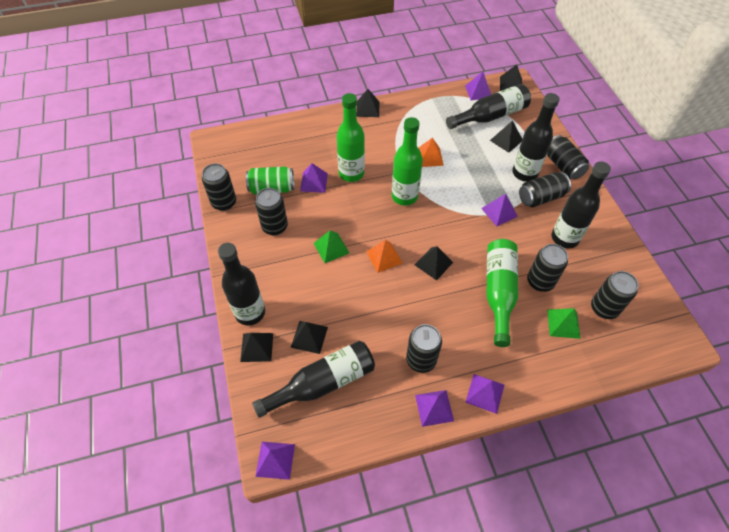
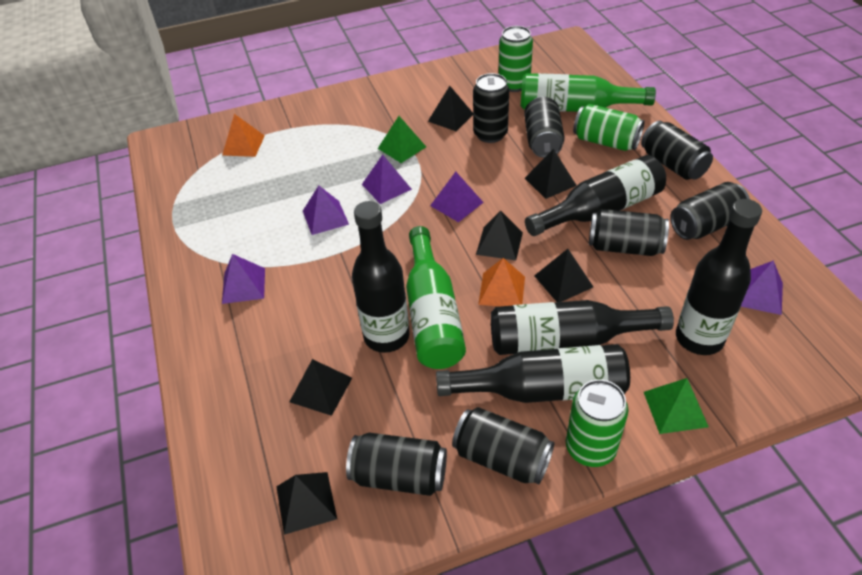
green bottle: [337,93,365,182] [392,117,423,206] [486,239,518,347] = 3 -> [406,226,466,369] [521,73,656,112] = 2
green can: [246,167,294,194] = 1 -> [498,26,533,92] [566,379,628,467] [573,104,645,151] = 3
purple pyramid: [255,442,295,480] [300,163,328,193] [415,390,454,427] [465,72,491,100] [465,374,504,414] [481,194,518,227] = 6 -> [222,254,265,304] [303,185,349,235] [362,154,412,204] [430,172,484,222] [741,260,783,315] = 5

